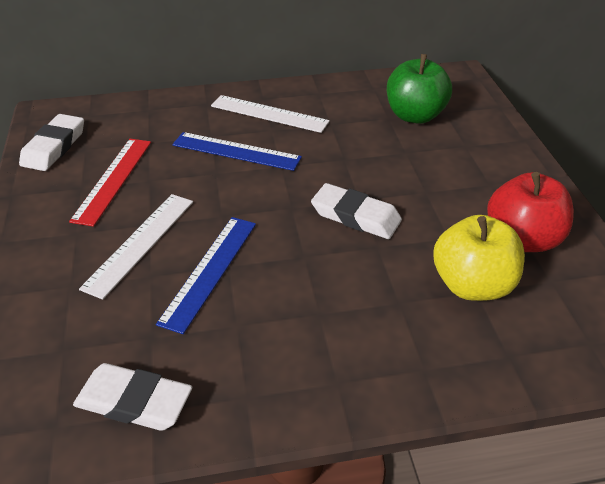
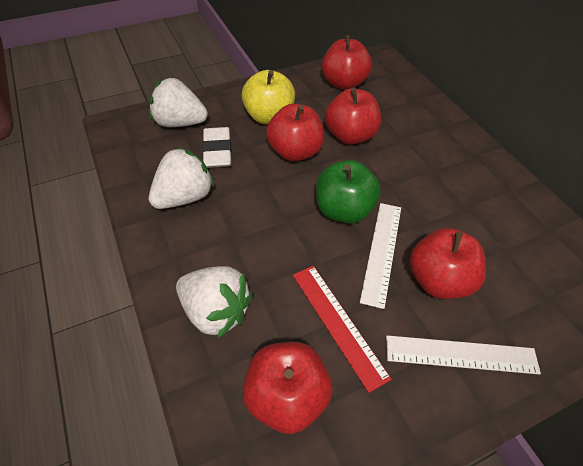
blue ruler: [156,217,256,334] [172,132,302,171] = 2 -> none = 0
red apple: [487,172,574,252] = 1 -> [243,342,333,434] [266,104,324,161] [322,35,372,90] [325,87,381,145] [410,228,486,299] = 5
white eraser: [19,114,84,171] [73,363,192,431] [311,183,402,239] = 3 -> [202,127,232,168] = 1
white strawberry: none = 0 -> [149,147,214,209] [150,78,208,127] [176,266,252,339] = 3

